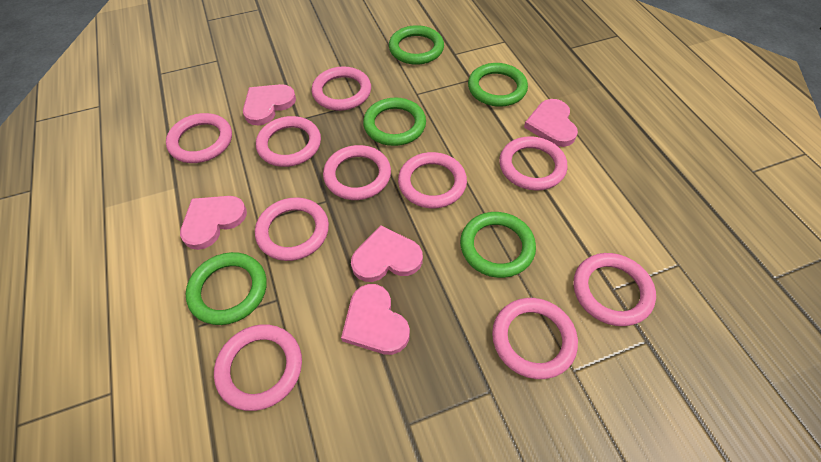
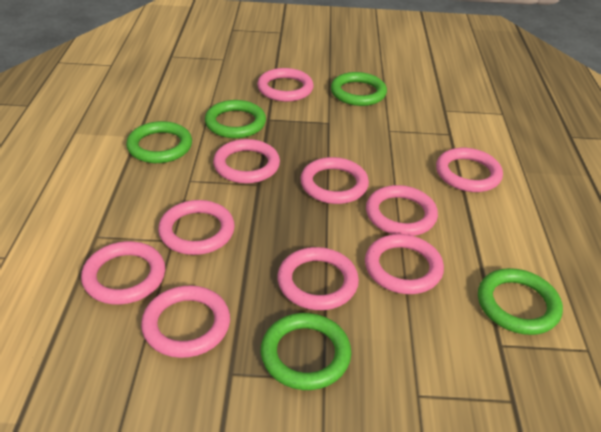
pink heart: [180,196,247,250] [243,84,296,125] [341,284,410,355] [351,226,423,282] [524,99,578,147] = 5 -> none = 0

